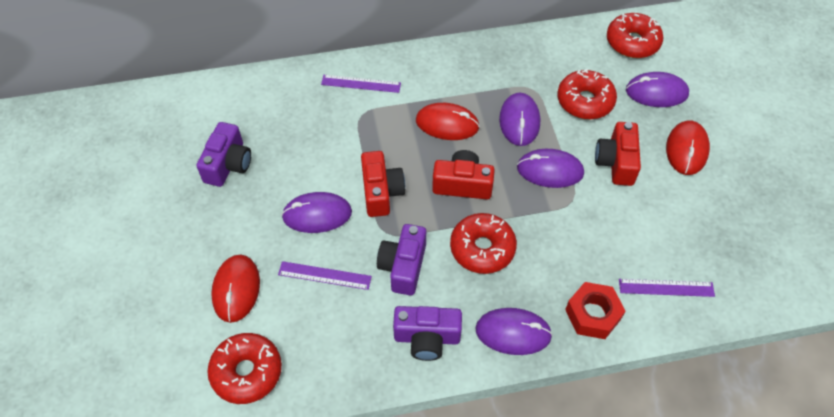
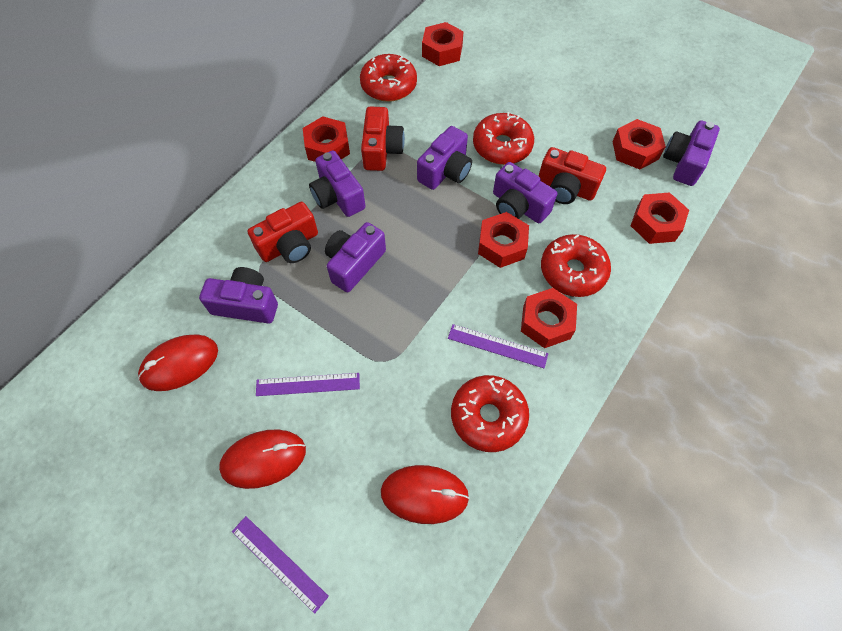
purple camera: [196,122,251,187] [377,224,426,296] [393,306,462,361] = 3 -> [199,267,278,324] [309,150,365,217] [325,222,386,292] [417,126,472,190] [493,162,557,223] [663,120,720,186] = 6
purple mouse: [282,192,352,233] [475,308,553,355] [499,93,540,146] [517,149,584,188] [626,72,689,107] = 5 -> none = 0
red nut: [565,282,625,339] = 1 -> [303,116,350,162] [422,22,464,66] [478,212,529,268] [521,288,577,348] [613,119,666,170] [630,192,689,244] = 6

